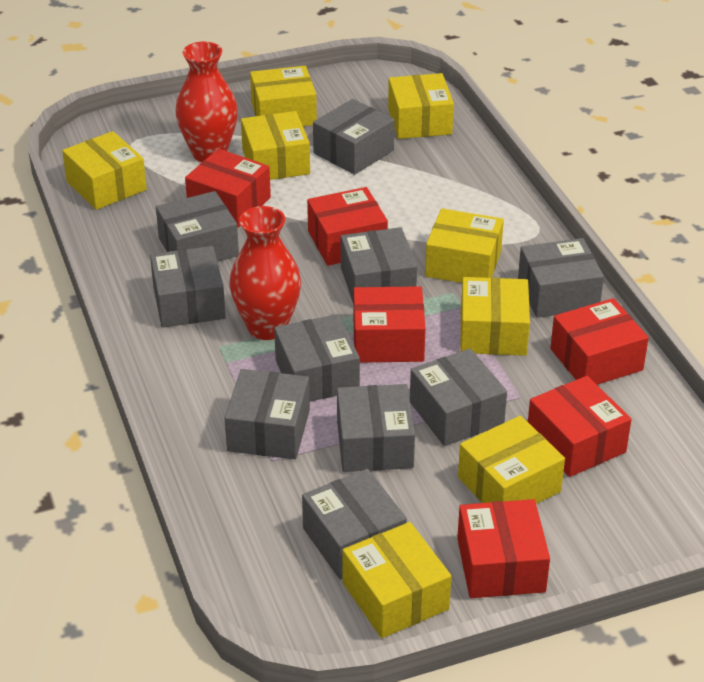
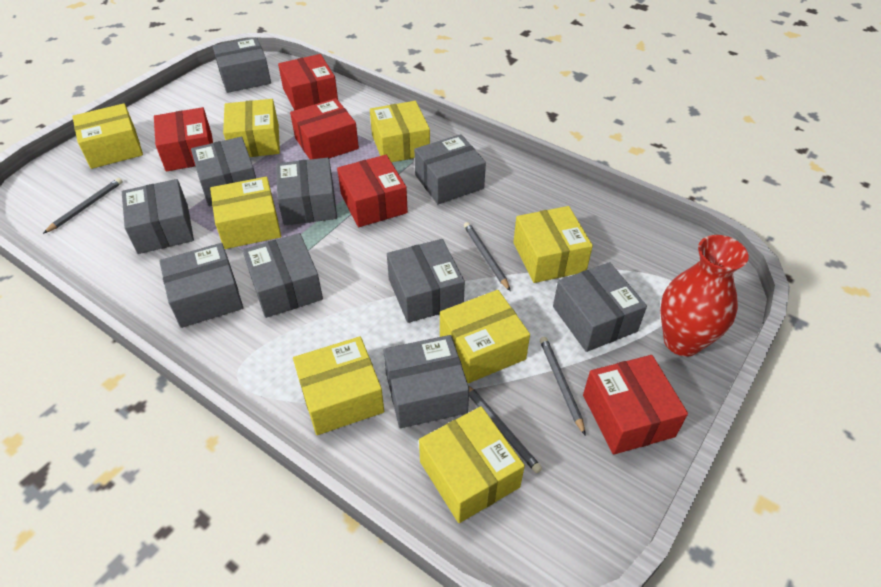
grey pencil: none = 0 -> [43,178,123,234] [464,222,511,291] [468,385,542,473] [540,337,586,436] = 4
red box: [185,149,271,227] [307,187,388,266] [354,286,426,363] [457,499,550,598] [528,376,632,477] [550,298,649,385] = 6 -> [154,107,213,172] [278,54,338,110] [290,98,359,159] [337,155,408,227] [583,355,688,455] = 5
red vase: [176,42,238,162] [229,206,301,340] = 2 -> [660,235,749,357] = 1

